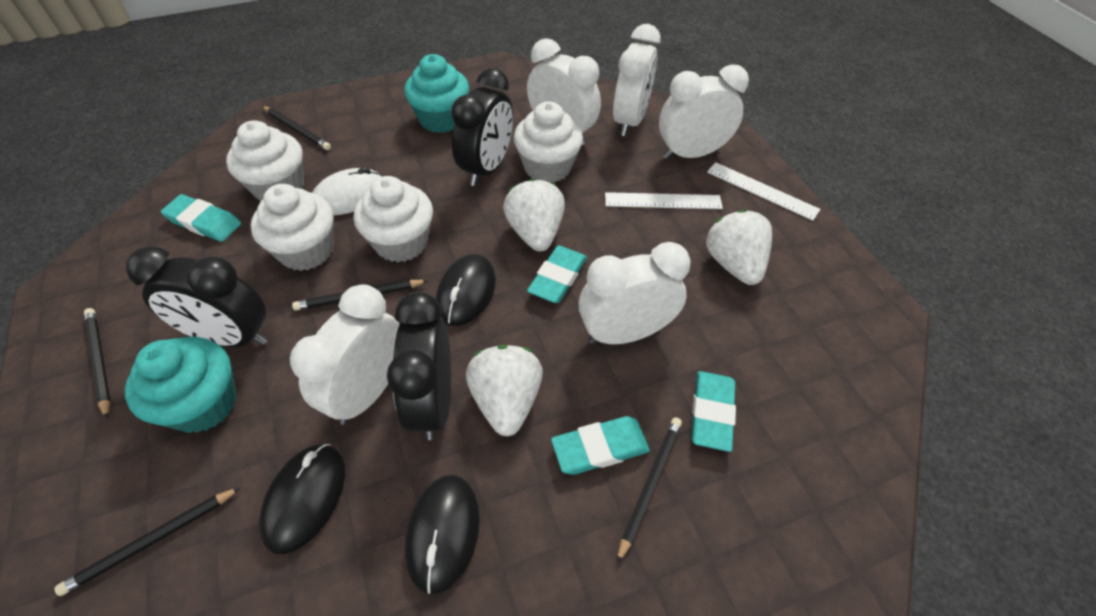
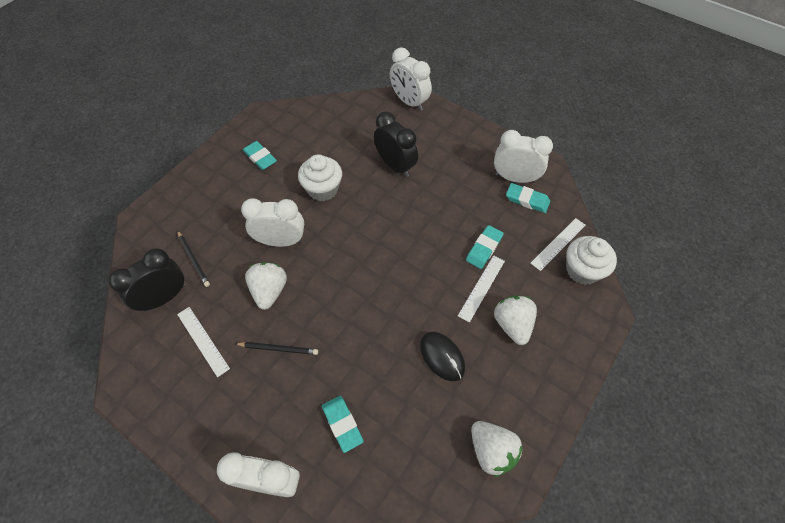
black clock: [126,246,268,347] [387,292,451,440] [451,68,513,186] = 3 -> [109,248,185,311] [374,111,418,177] = 2
black mouse: [259,444,345,554] [405,475,480,594] [435,254,496,326] = 3 -> [420,332,465,381] = 1
black pencil: [54,487,241,596] [84,308,111,419] [262,106,331,150] [292,280,428,311] [617,417,682,564] = 5 -> [177,230,210,287] [235,342,318,355] = 2
turquoise cupcake: [125,337,237,433] [404,54,469,133] = 2 -> none = 0
white clock: [290,284,400,425] [527,38,601,145] [578,242,691,344] [613,24,661,136] [659,64,749,159] = 5 -> [217,452,300,497] [241,198,304,247] [390,47,432,111] [494,130,553,183] = 4
white cupcake: [226,120,304,202] [250,184,334,271] [354,176,433,262] [514,101,583,183] = 4 -> [298,154,342,201] [566,236,617,285] = 2
white mouse: [313,167,383,215] = 1 -> none = 0
white ruler: [605,192,723,209] [707,162,821,221] = 2 -> [177,307,230,377] [458,255,505,323] [530,218,586,271] = 3

